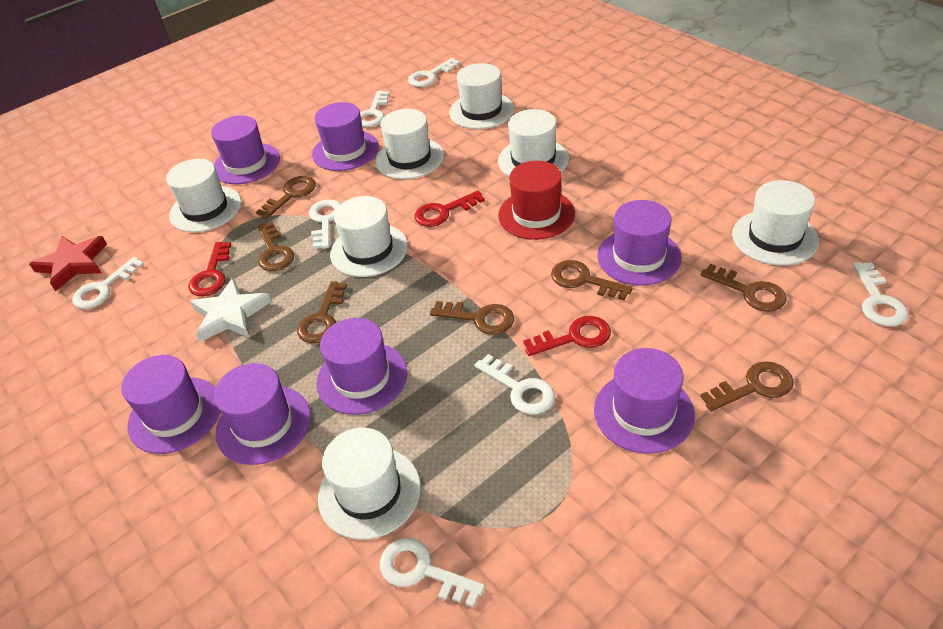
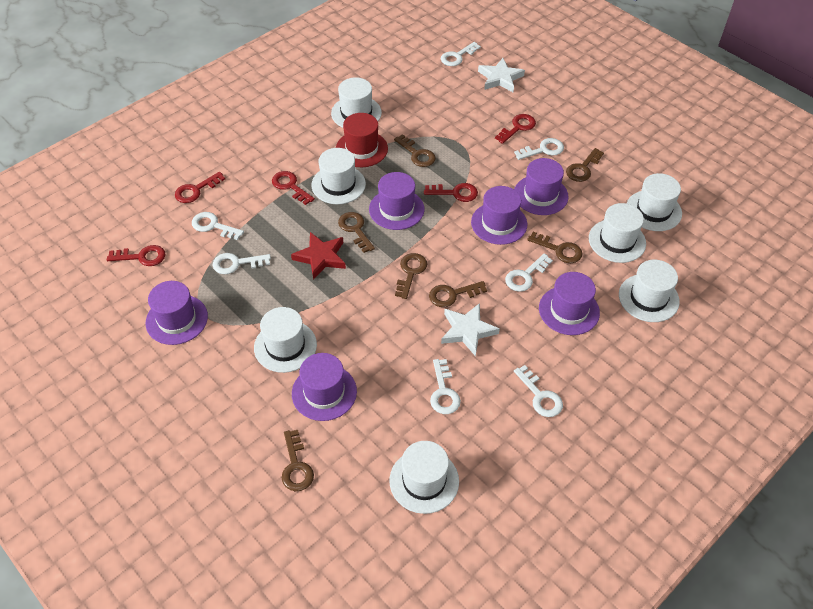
purple hat: [121,355,220,454] [211,115,280,184] [214,363,311,465] [312,102,379,171] [316,318,407,415] [594,348,695,454] [597,200,682,286] = 7 -> [146,281,208,345] [292,353,357,421] [369,172,424,230] [471,186,527,245] [514,158,569,215] [539,272,600,335] = 6
red key: [188,242,231,296] [415,191,485,227] [523,316,611,356] = 3 -> [107,245,166,266] [175,172,225,203] [272,171,315,205] [424,183,478,202] [495,114,536,144] = 5
white star: [190,278,271,342] = 1 -> [441,303,500,357] [478,58,525,92] = 2

